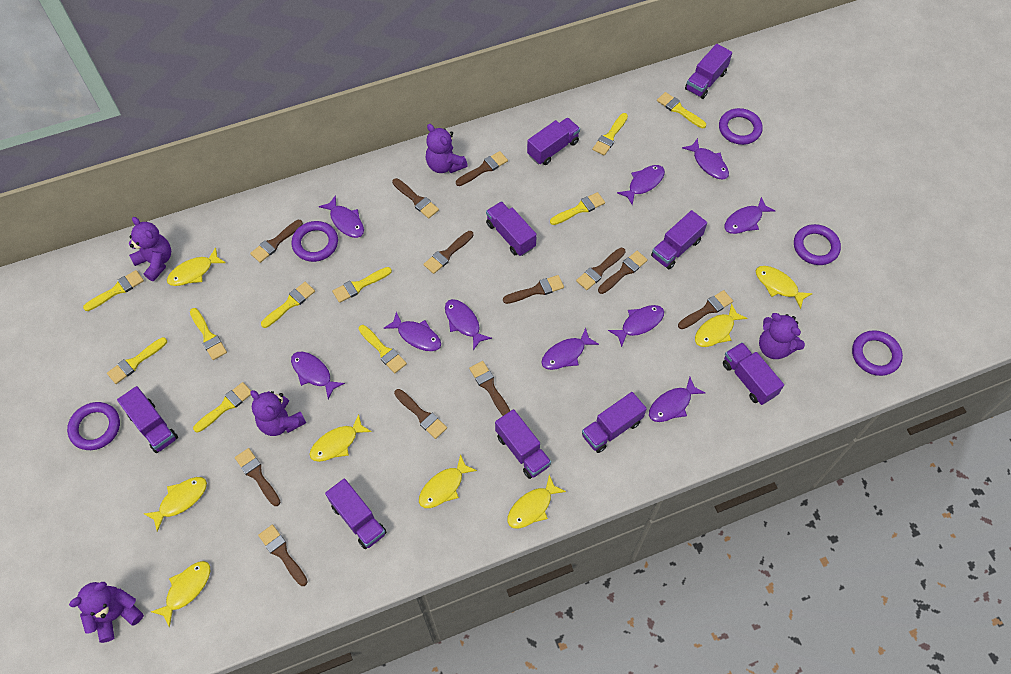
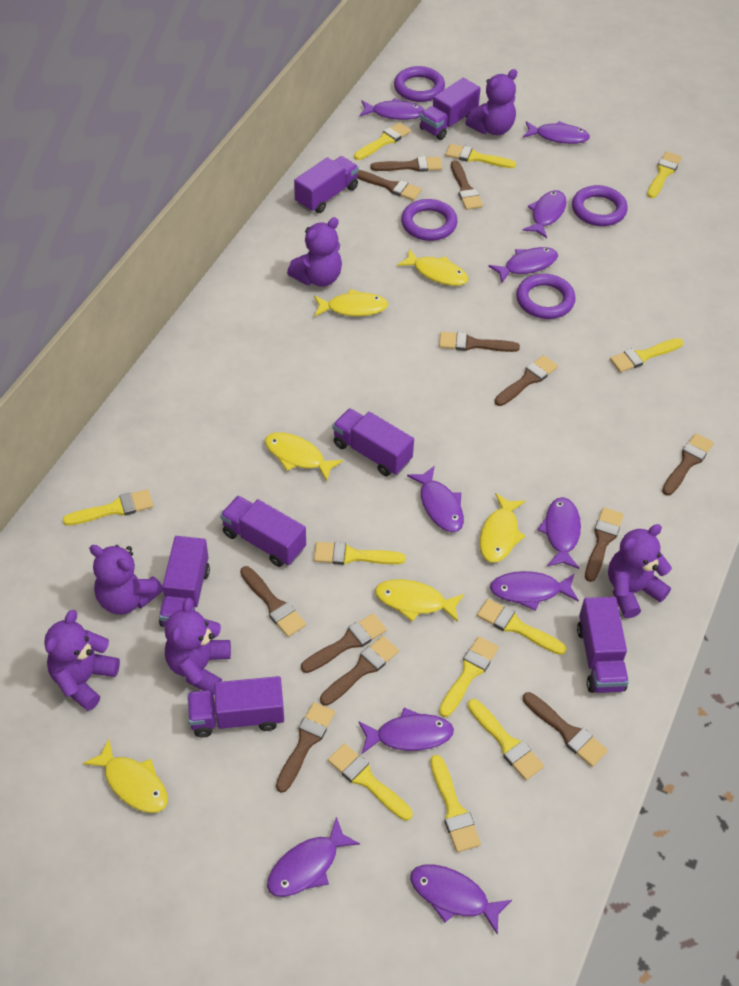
purple ring: [67,402,120,450] [292,221,338,262] [719,108,763,145] [794,224,841,265] [852,330,903,376] = 5 -> [394,66,445,102] [401,199,458,241] [516,274,576,319] [572,185,628,226] = 4
purple teddy bear: [69,582,144,643] [129,217,171,281] [250,390,306,436] [426,124,468,173] [759,313,805,359] = 5 -> [44,610,120,711] [89,545,163,615] [165,598,231,695] [287,217,342,287] [465,69,517,135] [608,524,672,618] = 6
purple truck: [117,386,178,453] [325,478,386,549] [486,201,537,256] [495,409,551,479] [527,118,580,165] [582,392,647,453] [651,210,707,269] [685,44,732,99] [723,342,784,405] = 9 -> [159,536,210,627] [187,676,284,737] [220,496,306,567] [294,156,359,213] [332,408,414,476] [420,78,481,140] [577,597,629,693] = 7
yellow brush: [83,270,144,311] [107,337,167,384] [190,308,227,360] [193,382,251,433] [261,282,315,328] [332,267,392,303] [359,325,407,373] [550,192,605,225] [592,113,628,156] [657,92,706,128] = 10 -> [63,489,153,526] [314,542,406,565] [328,743,413,821] [354,122,411,160] [430,755,481,852] [439,636,499,717] [445,144,516,168] [468,699,544,780] [477,599,566,655] [610,338,683,372] [647,151,682,198] = 11
yellow fish: [144,477,207,532] [151,561,210,627] [167,247,226,286] [309,414,372,462] [419,454,477,508] [507,475,566,529] [695,303,748,347] [756,266,813,309] = 8 -> [83,739,168,813] [265,432,343,481] [314,289,388,317] [375,579,464,622] [397,249,468,286] [480,493,525,563] = 6

